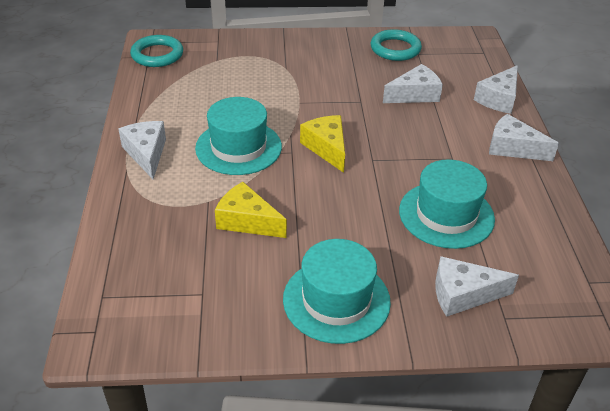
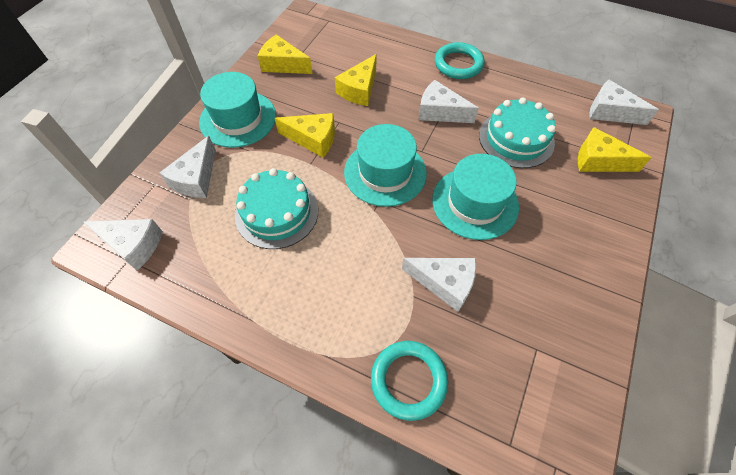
turquoise cake: none = 0 -> [235,168,318,249] [479,98,556,168] = 2
yellow cheese: [215,182,287,238] [300,115,345,173] = 2 -> [258,35,312,74] [275,113,335,158] [335,54,377,106] [578,127,652,172] = 4

